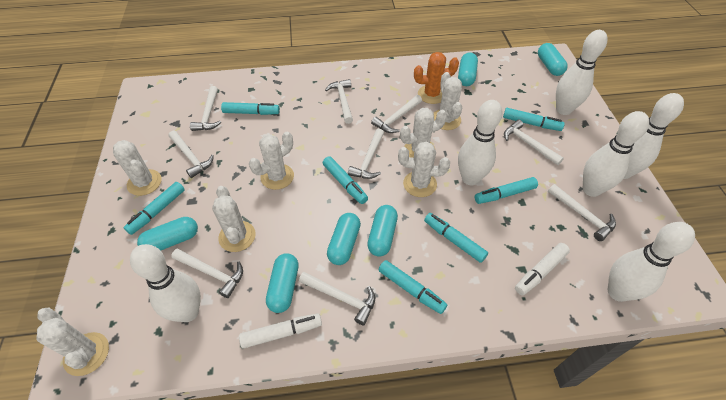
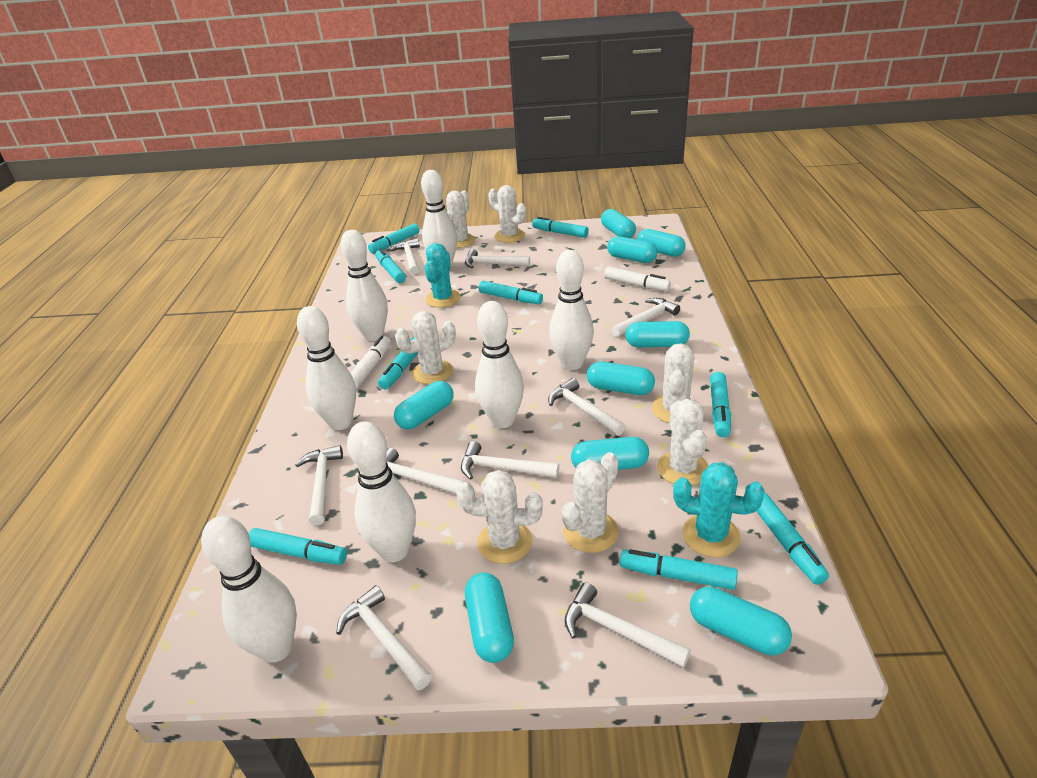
orange cactus: [414,52,459,104] = 1 -> none = 0
turquoise cactus: none = 0 -> [425,243,461,308] [673,462,765,558] = 2
turquoise capsule: [137,217,198,250] [266,253,299,313] [327,213,361,265] [367,205,398,257] [458,52,478,86] [538,43,568,76] = 6 -> [394,381,454,429] [465,572,514,663] [571,437,649,470] [587,362,655,395] [601,209,636,238] [607,236,658,263] [625,321,690,347] [637,229,686,257] [690,587,792,656] = 9
turquoise marker: [124,182,185,235] [221,102,280,115] [323,156,368,204] [379,260,447,314] [424,213,488,263] [475,177,538,204] [503,108,565,131] = 7 -> [249,528,347,565] [368,224,420,253] [375,249,406,283] [378,337,418,389] [479,281,543,304] [532,217,589,238] [620,549,738,590] [710,372,731,437] [756,493,829,585] = 9
white bowling pin: [130,244,201,322] [458,100,503,185] [556,30,608,115] [583,111,649,197] [608,222,695,302] [623,93,684,179] = 6 -> [201,516,297,663] [297,306,356,430] [341,230,388,341] [347,421,416,562] [421,170,457,268] [475,301,524,428] [549,250,594,370] = 7

